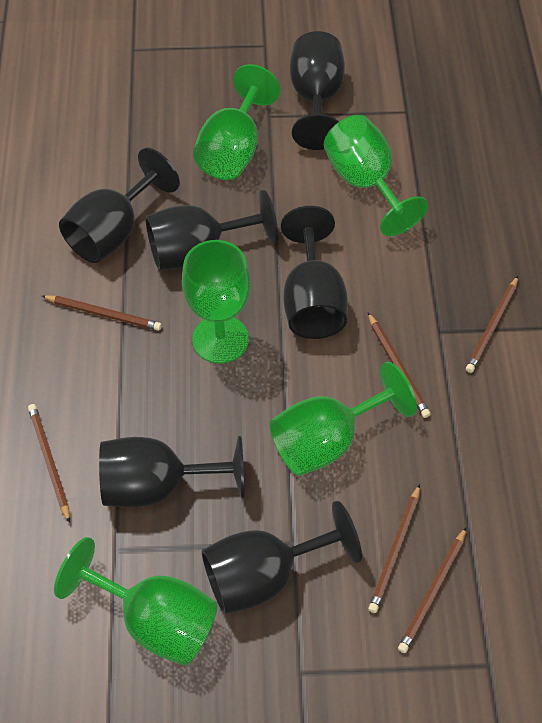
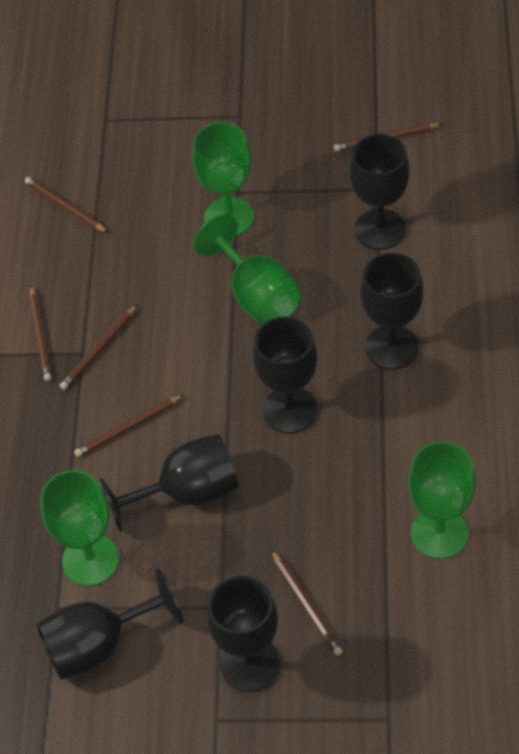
green goblet: [54,537,217,666] [182,240,251,364] [193,64,280,180] [269,362,417,476] [324,115,428,236] = 5 -> [40,470,119,586] [192,122,254,236] [194,214,302,326] [408,441,476,559] = 4

